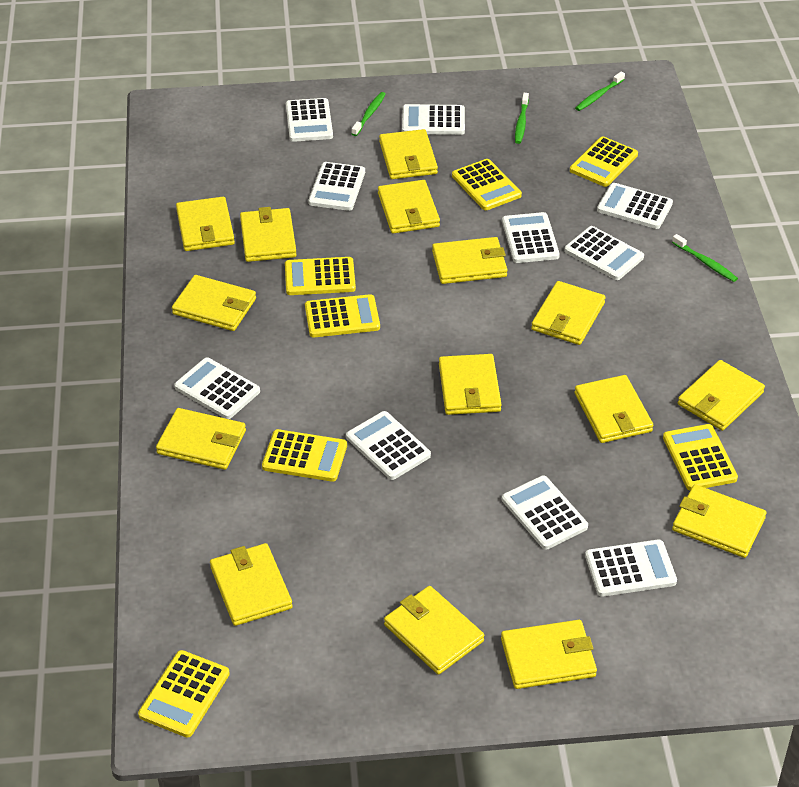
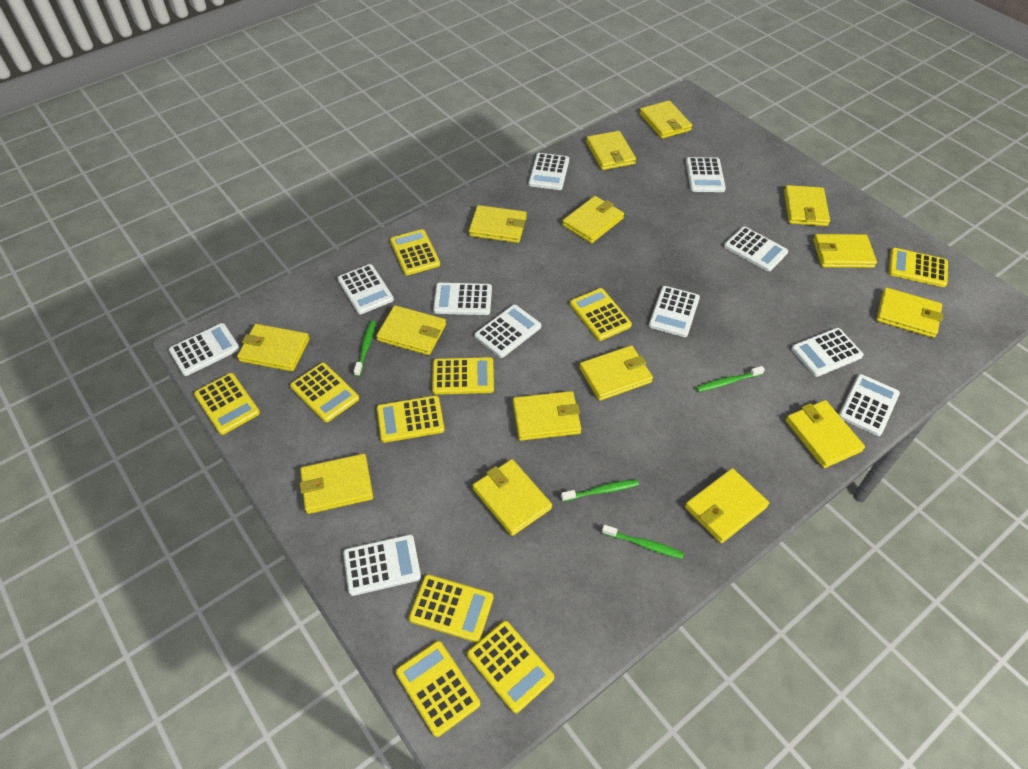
white calculator: [174,357,260,419] [286,98,333,142] [308,162,365,211] [346,411,431,480] [402,104,465,135] [502,212,560,263] [502,476,588,550] [564,226,644,280] [585,540,677,597] [597,183,673,229] = 10 -> [169,323,240,376] [337,264,394,314] [343,534,421,596] [433,283,492,315] [475,305,541,358] [529,153,569,190] [649,286,700,337] [686,157,726,192] [724,226,788,272] [791,328,864,377] [839,374,900,436] = 11
yellow calculator: [138,650,230,738] [262,429,347,482] [285,257,356,295] [305,294,380,337] [452,159,522,210] [570,136,638,187] [663,424,738,490] = 7 -> [194,373,260,435] [290,363,359,422] [377,395,445,443] [390,229,440,275] [396,641,480,737] [409,574,493,642] [432,357,494,395] [467,621,554,713] [570,288,632,341] [888,248,948,287] = 10

